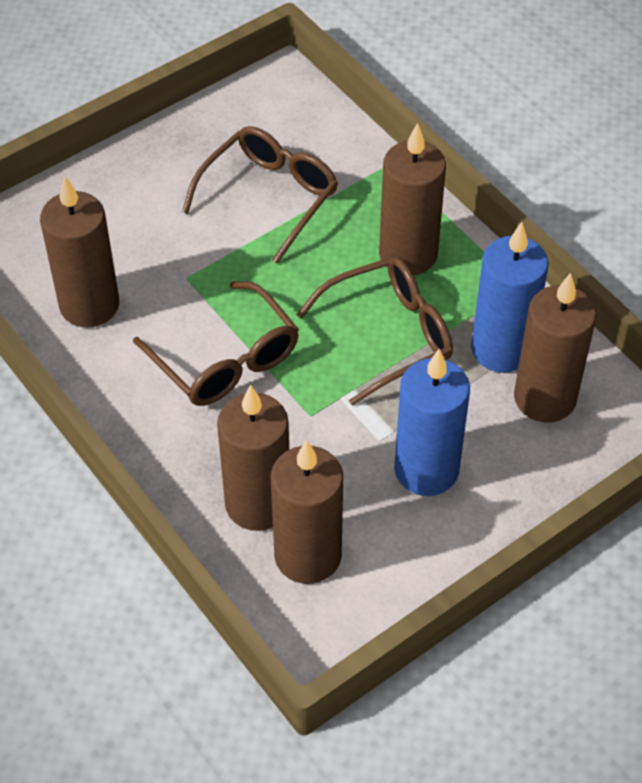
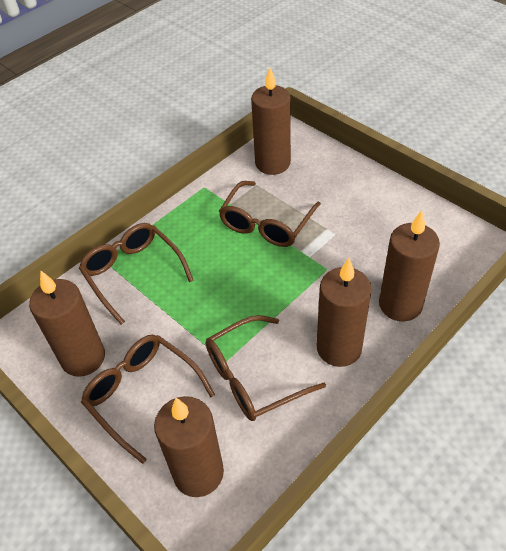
blue candle: [394,349,470,496] [471,222,549,373] = 2 -> none = 0
brown glasses: [133,281,299,406] [182,126,338,264] [296,257,453,406] = 3 -> [79,223,194,325] [81,334,215,464] [206,315,326,421] [219,181,321,247] = 4

